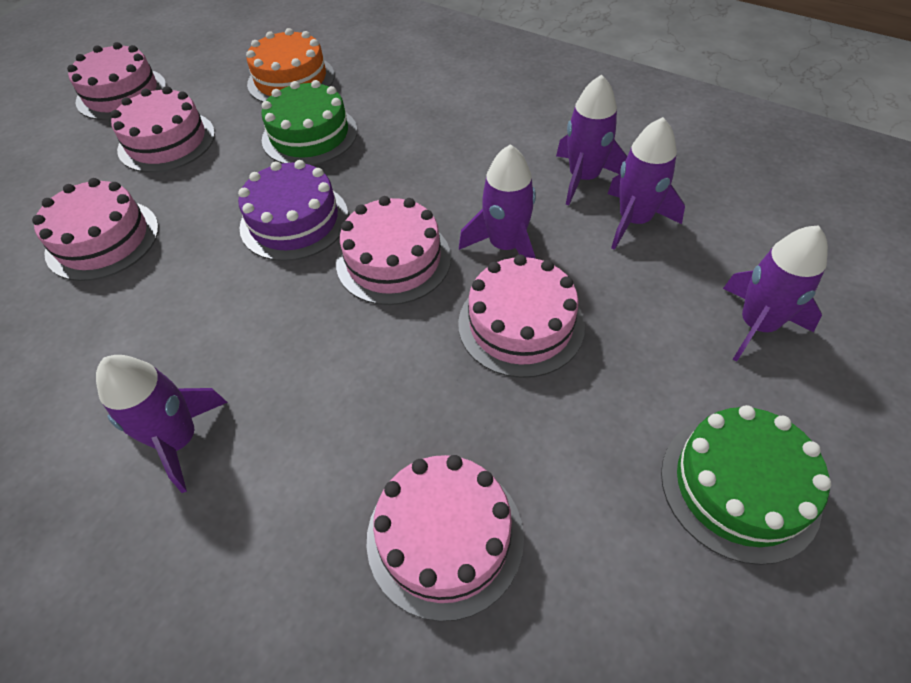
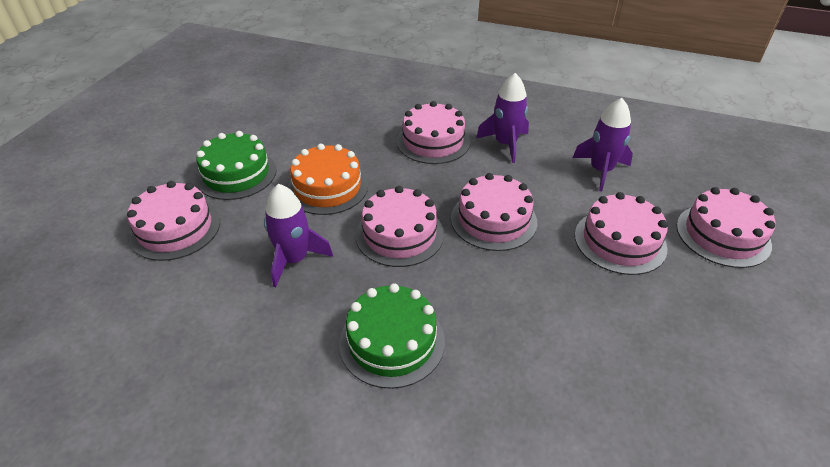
purple cake: [238,160,348,261] = 1 -> none = 0
purple rocket: [96,355,228,493] [459,144,536,258] [556,74,627,205] [608,117,685,250] [723,225,828,362] = 5 -> [264,184,333,287] [476,73,529,163] [573,98,633,191] = 3

